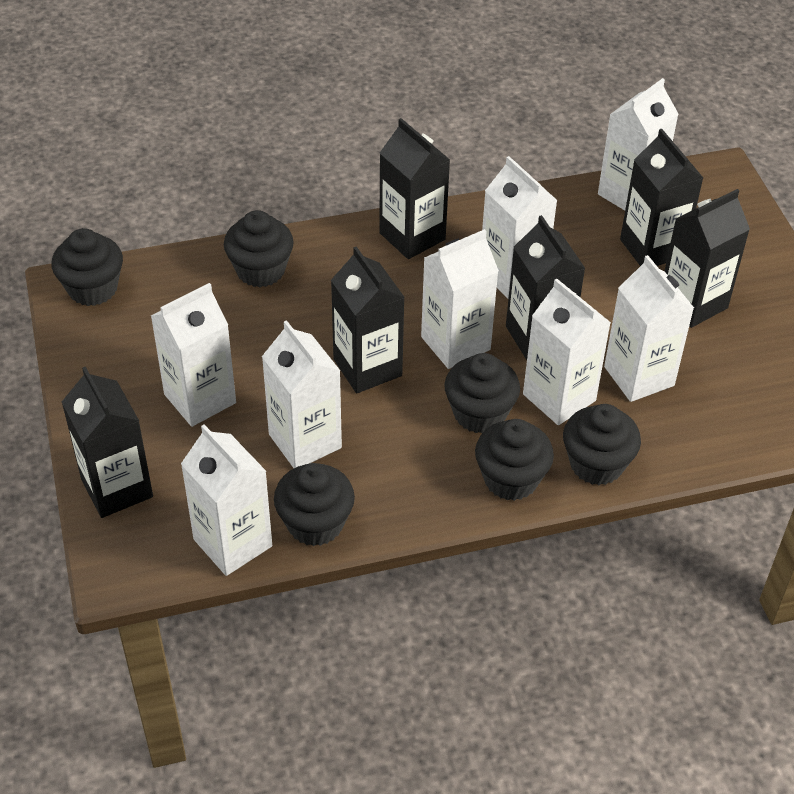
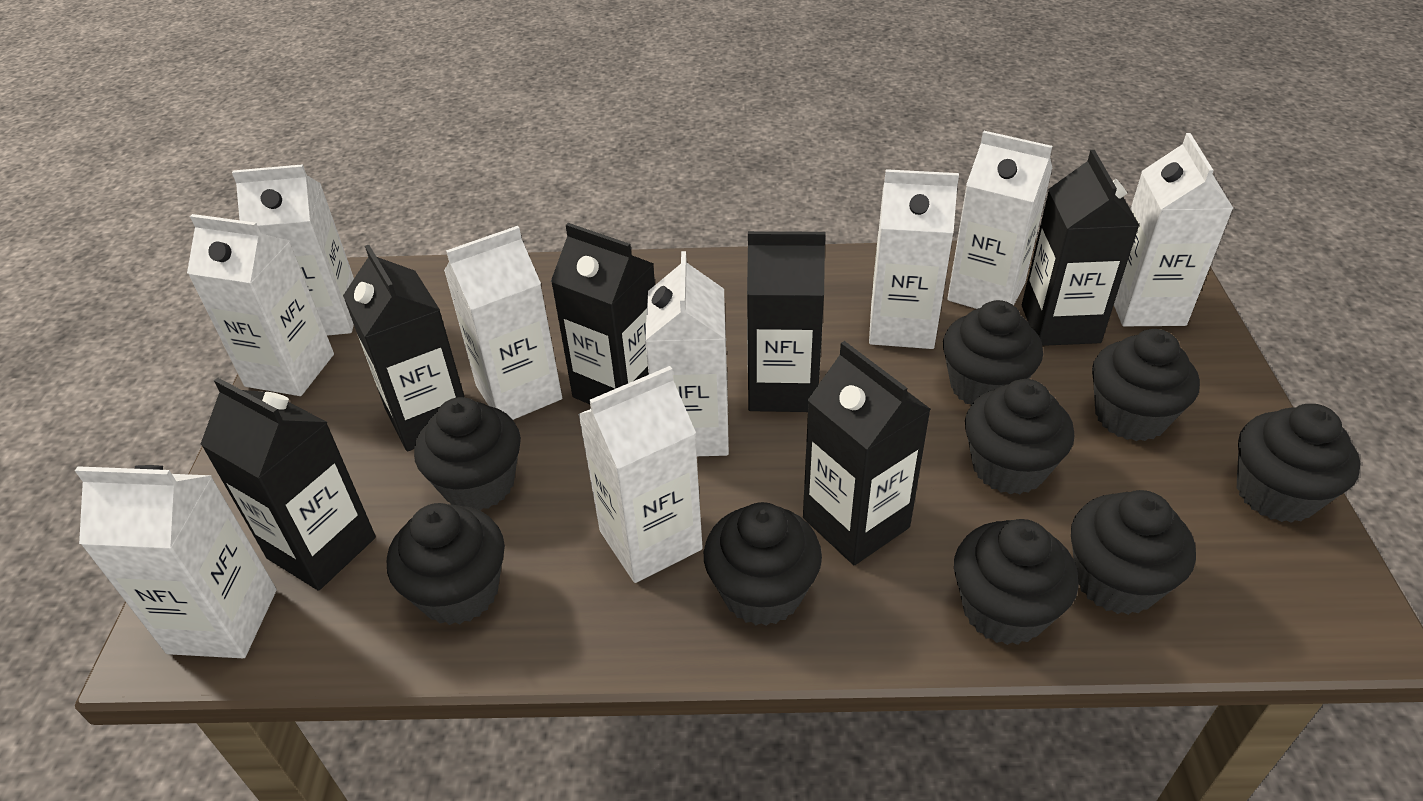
black cupcake: [52,228,123,306] [224,210,294,287] [274,463,355,546] [444,353,520,433] [475,419,554,501] [563,404,641,485] = 6 -> [387,503,505,625] [414,397,521,510] [704,502,822,626] [943,300,1043,405] [954,519,1079,645] [965,379,1074,494] [1071,490,1196,615] [1092,329,1200,441] [1237,404,1360,523] = 9
white carton: [151,283,236,427] [181,425,272,576] [262,320,342,468] [421,229,499,369] [482,156,558,299] [523,279,611,425] [598,78,678,211] [604,255,694,402] = 8 -> [75,465,277,658] [187,214,334,396] [232,164,354,336] [444,226,562,420] [578,366,703,583] [645,251,729,456] [869,169,959,349] [947,131,1052,309] [1114,133,1233,326] = 9

